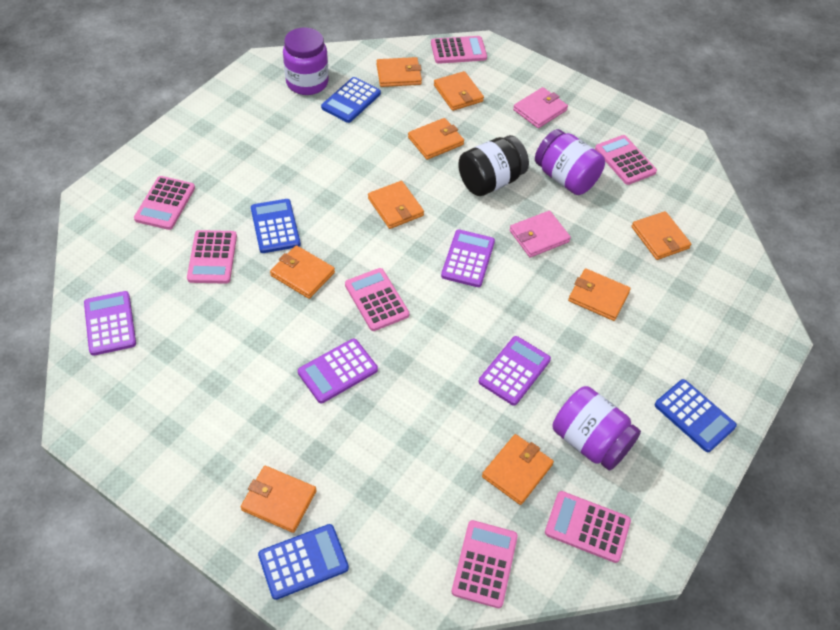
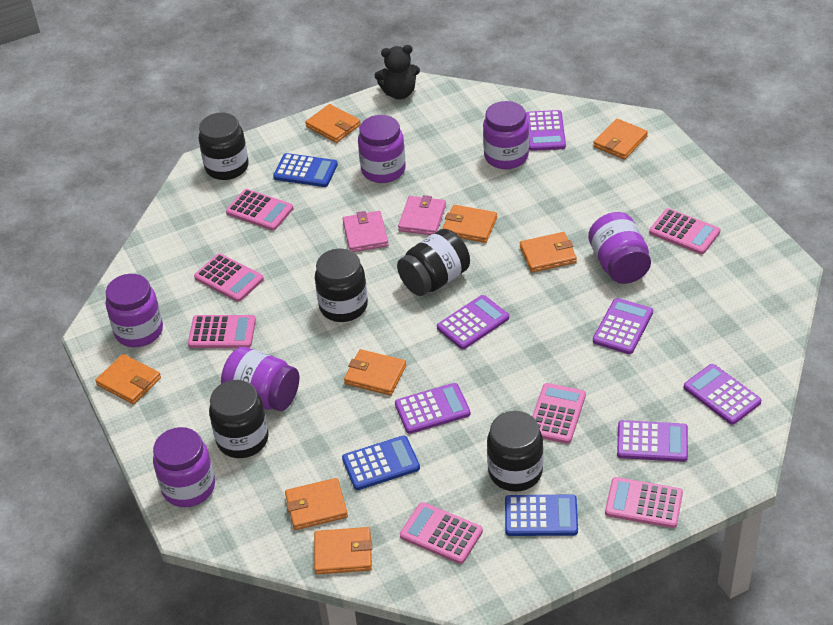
black jar: [458,135,529,196] = 1 -> [198,113,249,180] [209,380,269,458] [315,249,368,322] [397,229,470,296] [487,411,543,492] = 5
black teddy bear: none = 0 -> [375,45,420,99] = 1
blue calculator: [251,199,301,253] [258,524,349,600] [321,77,381,123] [655,379,737,452] = 4 -> [273,153,338,187] [342,435,420,490] [505,495,578,536] = 3
orange wallet: [241,466,317,533] [270,245,335,299] [368,181,424,229] [377,57,422,87] [408,118,464,160] [434,71,484,111] [482,434,554,505] [568,268,631,321] [631,211,691,260] = 9 -> [95,354,161,404] [285,478,348,530] [305,104,361,143] [314,527,372,574] [344,349,406,396] [442,205,497,243] [520,232,577,273] [593,119,648,160] = 8
purple calculator: [84,291,136,356] [298,339,378,403] [441,229,495,287] [479,336,551,406] = 4 -> [395,383,471,434] [437,295,509,349] [526,110,566,151] [593,298,653,354] [617,420,688,462] [684,364,761,425] = 6
purple jar: [283,27,329,95] [535,129,605,195] [553,386,641,471] = 3 -> [106,274,163,347] [153,427,215,507] [221,347,299,411] [358,115,406,183] [483,101,529,169] [588,212,651,284] = 6

